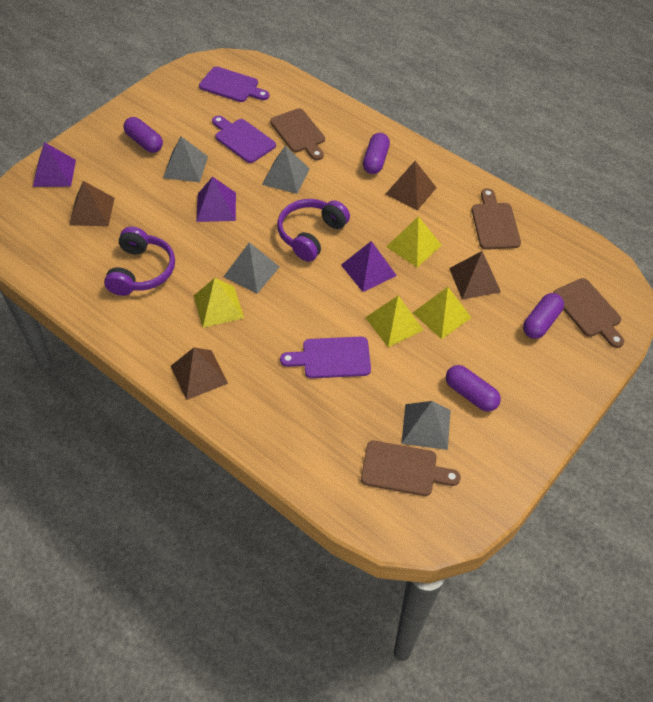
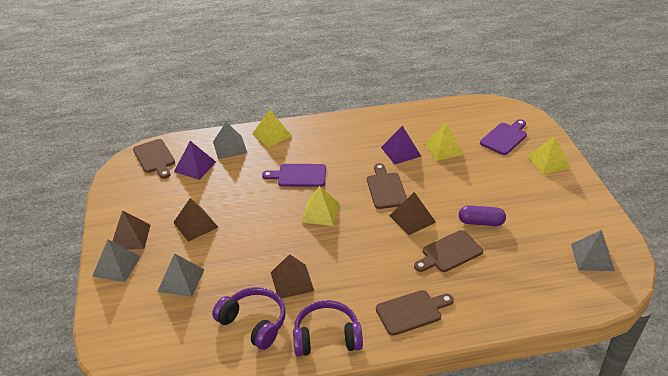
purple capsule: [123,117,163,153] [363,133,390,174] [446,365,501,412] [523,293,564,339] = 4 -> [459,205,506,226] = 1
purple cutting board: [199,67,269,102] [212,115,276,163] [280,337,371,378] = 3 -> [262,164,326,187] [480,119,527,155] = 2
purple pyramid: [33,142,76,187] [196,177,236,222] [341,241,397,292] = 3 -> [174,141,216,180] [381,126,422,165] = 2

